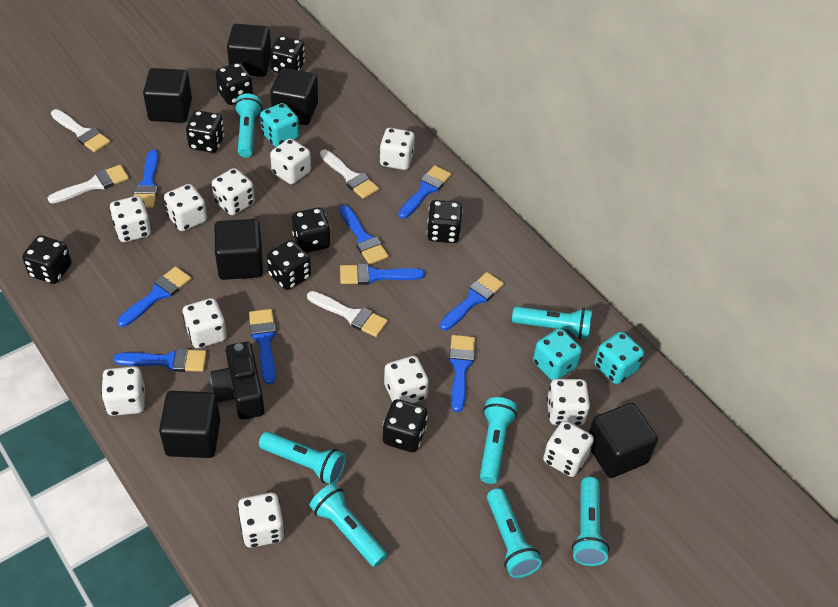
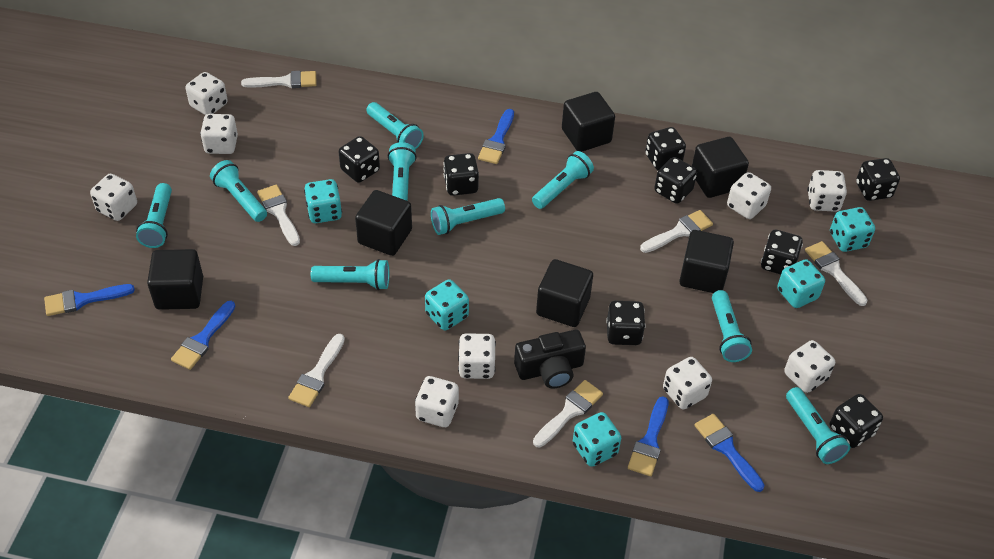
blue brush: [113,348,207,372] [117,266,191,327] [134,150,159,208] [249,309,276,384] [339,205,389,265] [340,264,425,285] [398,165,452,219] [440,272,504,331] [449,335,475,412] = 9 -> [44,284,135,316] [171,301,235,370] [478,109,514,164] [628,396,669,476] [695,414,764,492] = 5
turquoise dice: [260,103,299,147] [533,329,582,381] [594,332,644,384] = 3 -> [304,179,342,223] [425,279,469,331] [573,412,621,467] [777,259,825,308] [830,207,875,252] = 5
turquoise flashlight: [234,93,262,157] [259,432,346,484] [310,483,387,567] [480,397,517,484] [487,488,542,578] [512,306,592,340] [572,477,609,566] = 7 -> [136,183,172,248] [210,160,267,222] [311,259,389,290] [366,102,424,149] [388,142,417,201] [431,198,505,235] [532,151,594,209] [712,290,752,362] [786,387,850,464] = 9
white brush: [47,165,129,204] [51,109,110,152] [307,291,388,337] [320,150,379,199] = 4 -> [241,71,317,88] [257,185,300,246] [288,334,345,407] [533,380,603,447] [640,210,713,253] [805,241,868,306] = 6
white dice: [101,366,145,416] [109,196,151,242] [164,184,207,231] [182,298,227,349] [212,168,255,215] [237,493,285,548] [270,138,311,184] [379,128,415,170] [384,356,429,403] [543,421,594,477] [547,379,590,425] = 11 -> [90,174,137,221] [186,72,228,115] [200,114,238,154] [415,376,459,427] [458,333,496,379] [663,357,712,409] [727,172,771,219] [784,340,835,393] [807,170,847,212] = 9

